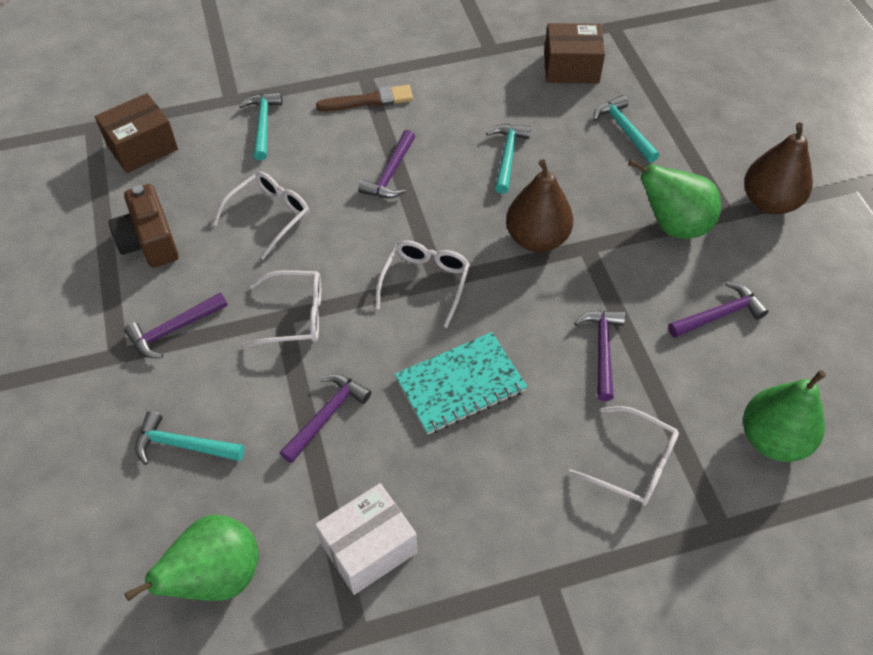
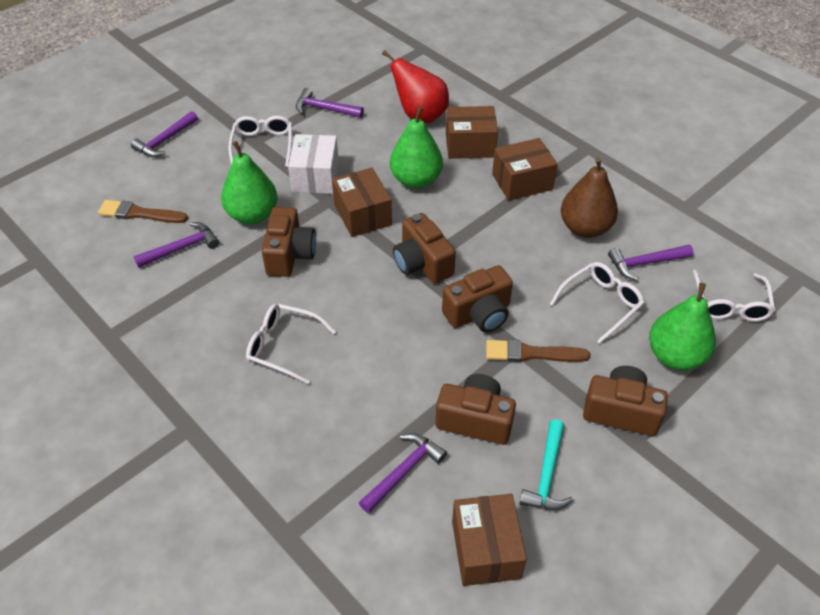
brown box: [95,93,178,173] [544,23,605,84] = 2 -> [332,168,392,237] [446,106,498,159] [452,494,527,586] [492,138,558,201] = 4
brown brush: [316,85,413,112] = 1 -> [98,200,188,223] [486,339,590,362] = 2
brown camera: [108,184,179,268] = 1 -> [261,207,316,277] [393,213,456,284] [436,374,516,445] [442,265,513,332] [583,366,668,436] = 5
brown pear: [506,159,573,252] [744,123,813,214] = 2 -> [561,157,618,238] = 1
red pear: none = 0 -> [382,50,449,123] = 1
turquoise hammer: [135,411,245,465] [239,92,282,160] [486,124,531,194] [593,95,659,163] = 4 -> [519,419,573,510] = 1
turquoise notebook: [395,332,527,435] = 1 -> none = 0

